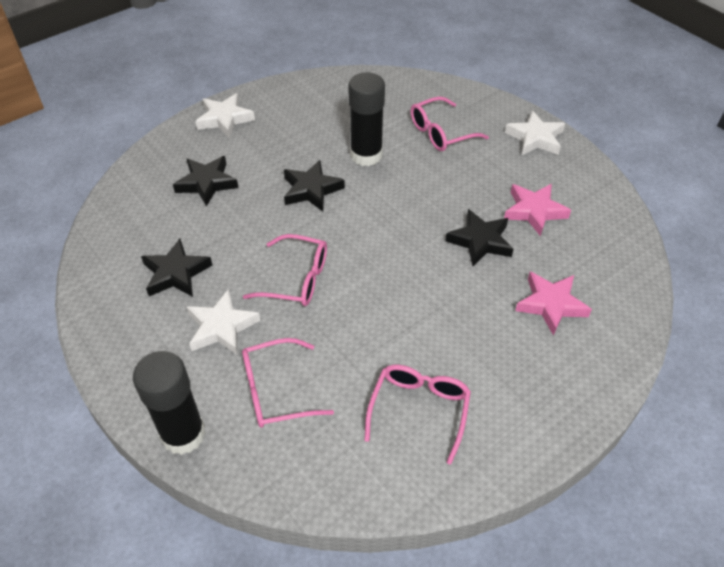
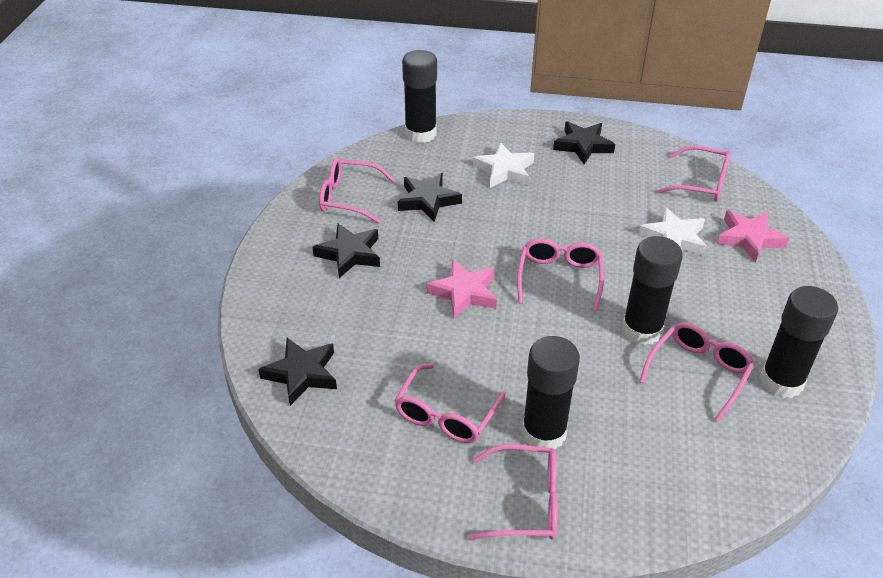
black glue stick: [133,351,206,455] [348,72,385,166] = 2 -> [402,50,437,143] [522,336,580,449] [622,236,683,345] [760,286,838,398] = 4
pink glasses: [242,338,334,428] [243,234,327,306] [364,365,471,465] [411,96,489,151] = 4 -> [319,158,395,223] [394,364,506,443] [468,444,558,540] [517,239,604,311] [639,322,754,422] [657,145,731,201] = 6
white star: [187,289,260,355] [195,93,255,138] [505,110,565,155] = 3 -> [473,142,534,188] [638,207,707,255] = 2

